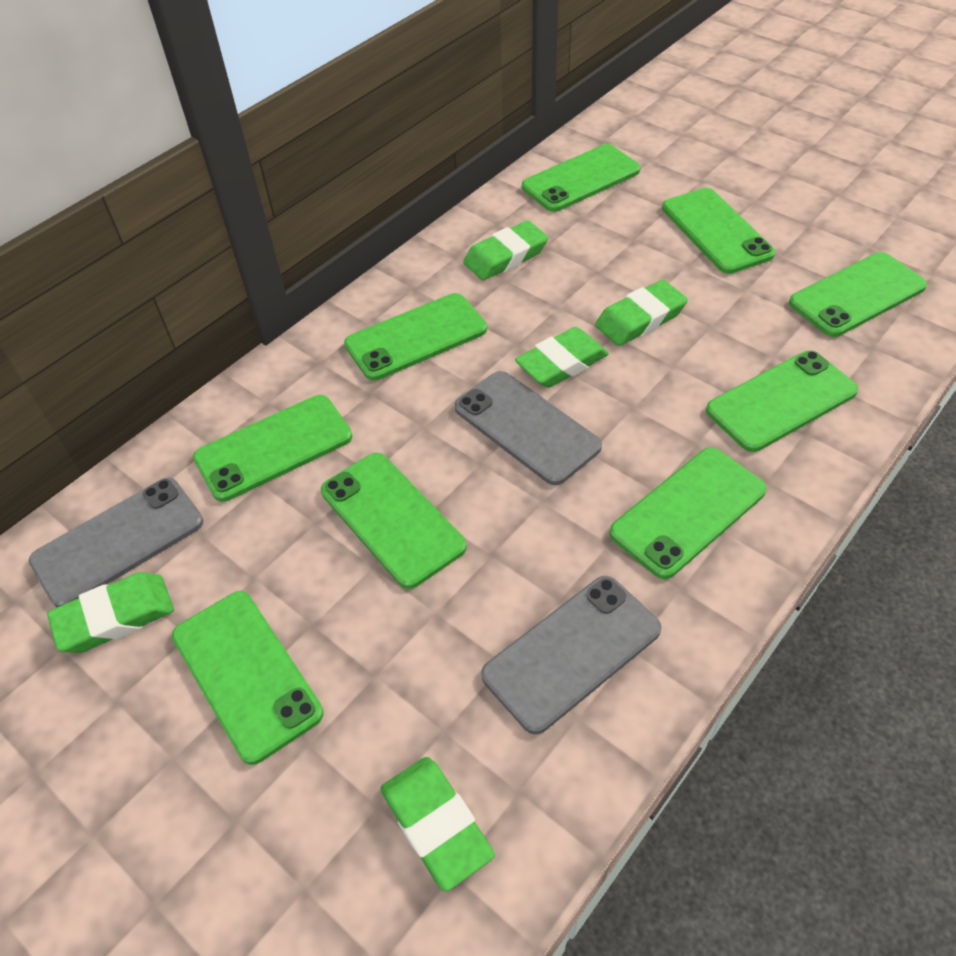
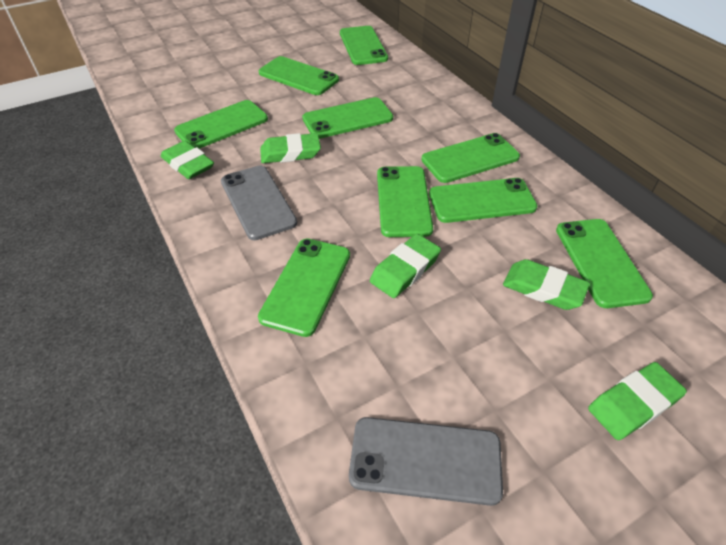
grey phone: [29,478,204,608] [454,371,602,485] [481,576,662,734] = 3 -> [221,166,297,240] [349,417,503,506] = 2

